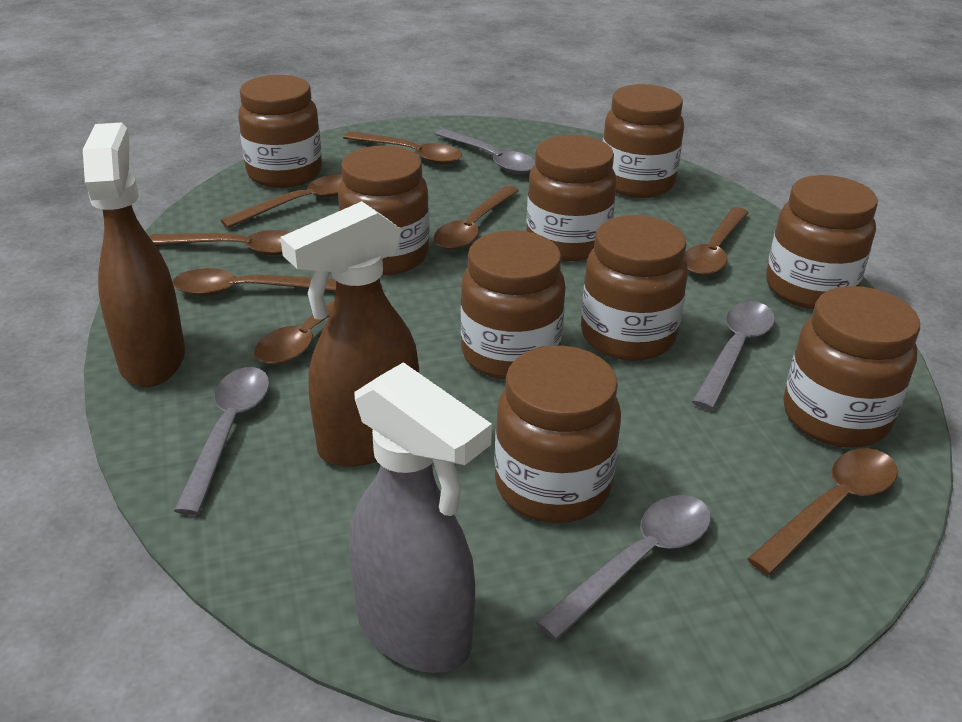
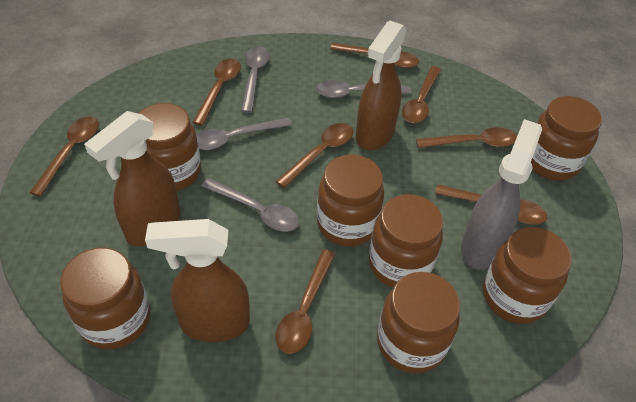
brown jar: [238,75,322,188] [338,145,429,275] [461,230,565,380] [495,346,621,523] [526,135,617,261] [581,215,688,361] [603,84,684,198] [766,175,878,309] [783,286,920,448] = 9 -> [60,248,150,350] [138,103,201,191] [317,155,384,247] [369,194,443,288] [377,272,460,373] [483,227,572,324] [531,96,602,181] = 7
brown spray bottle: [83,123,185,387] [280,201,419,467] = 2 -> [84,111,180,246] [145,219,250,342] [356,21,407,150] = 3

